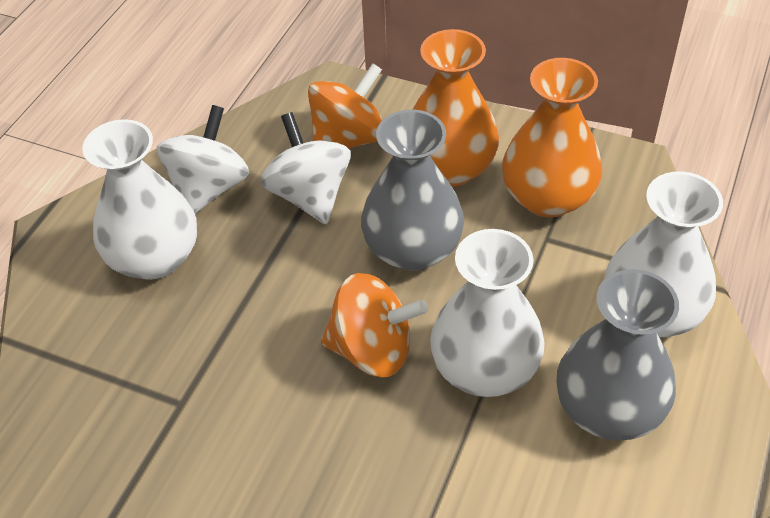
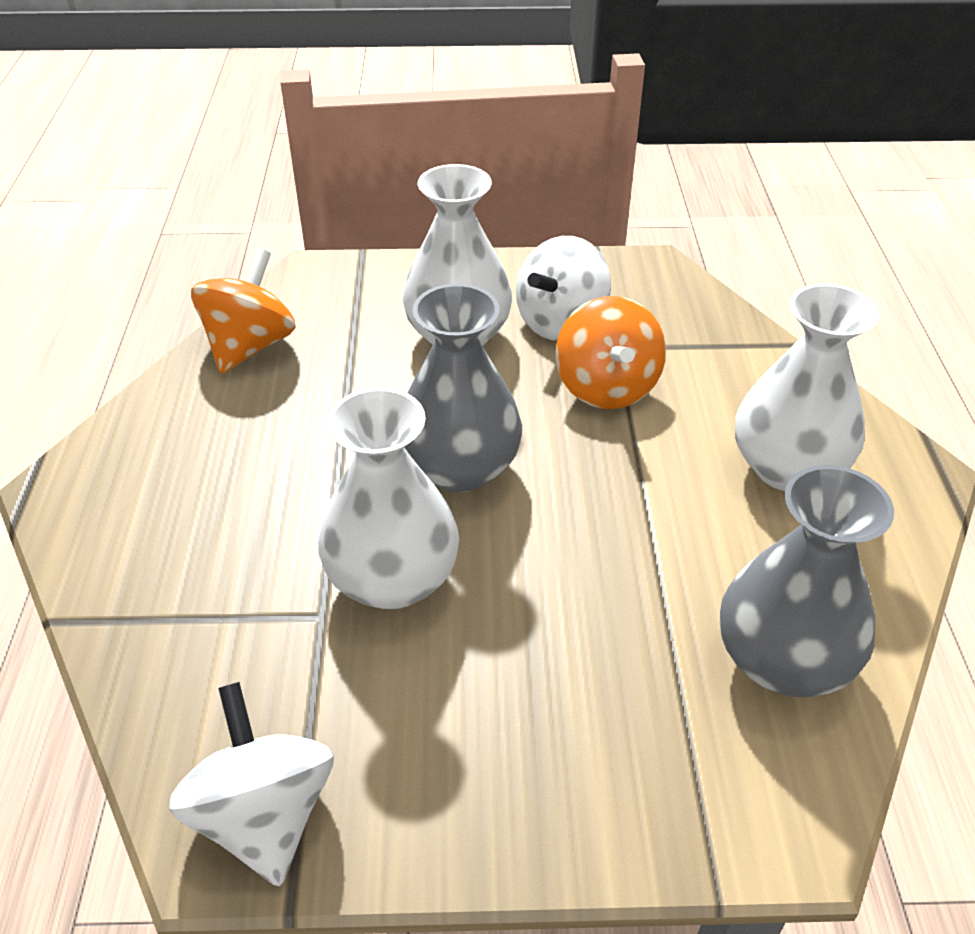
orange vase: [413,29,499,187] [502,58,602,218] = 2 -> none = 0

